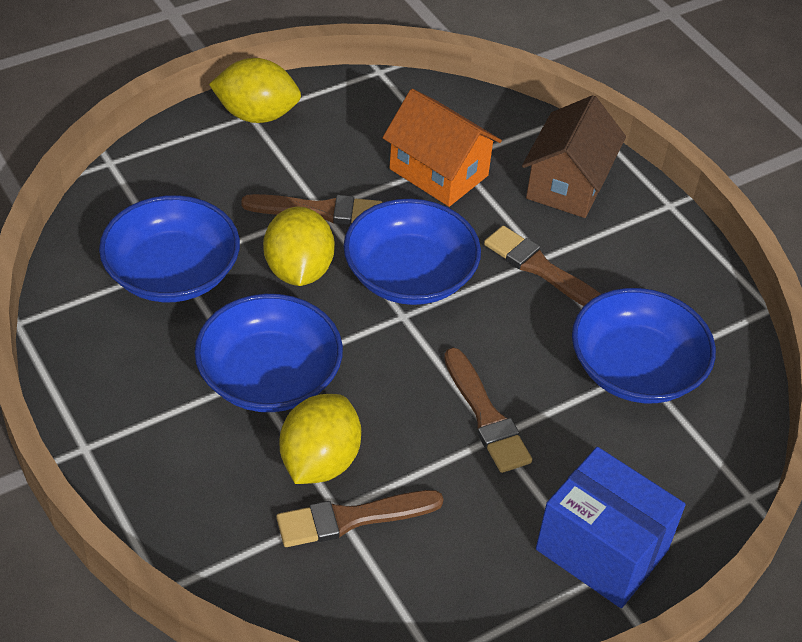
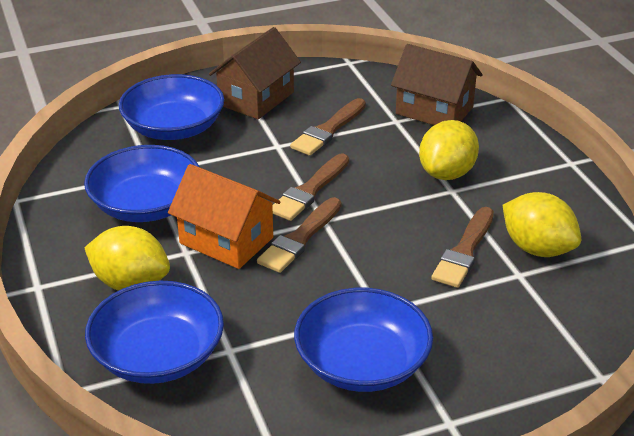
blue box: [536,447,686,608] = 1 -> none = 0
brown house: [522,95,626,218] = 1 -> [209,27,301,119] [391,44,482,125] = 2

